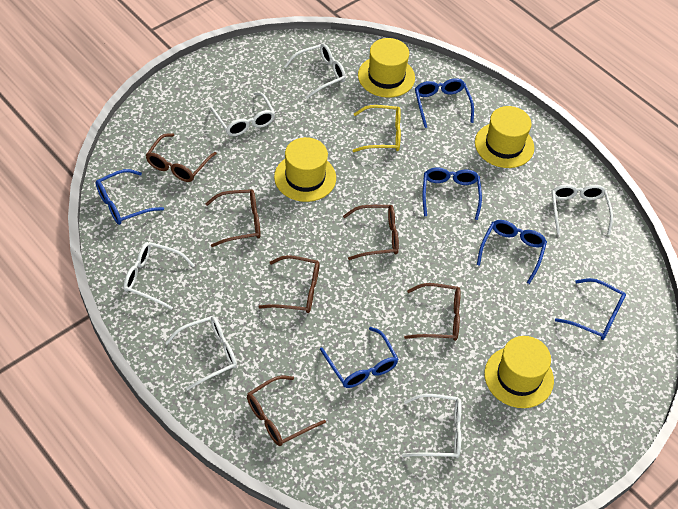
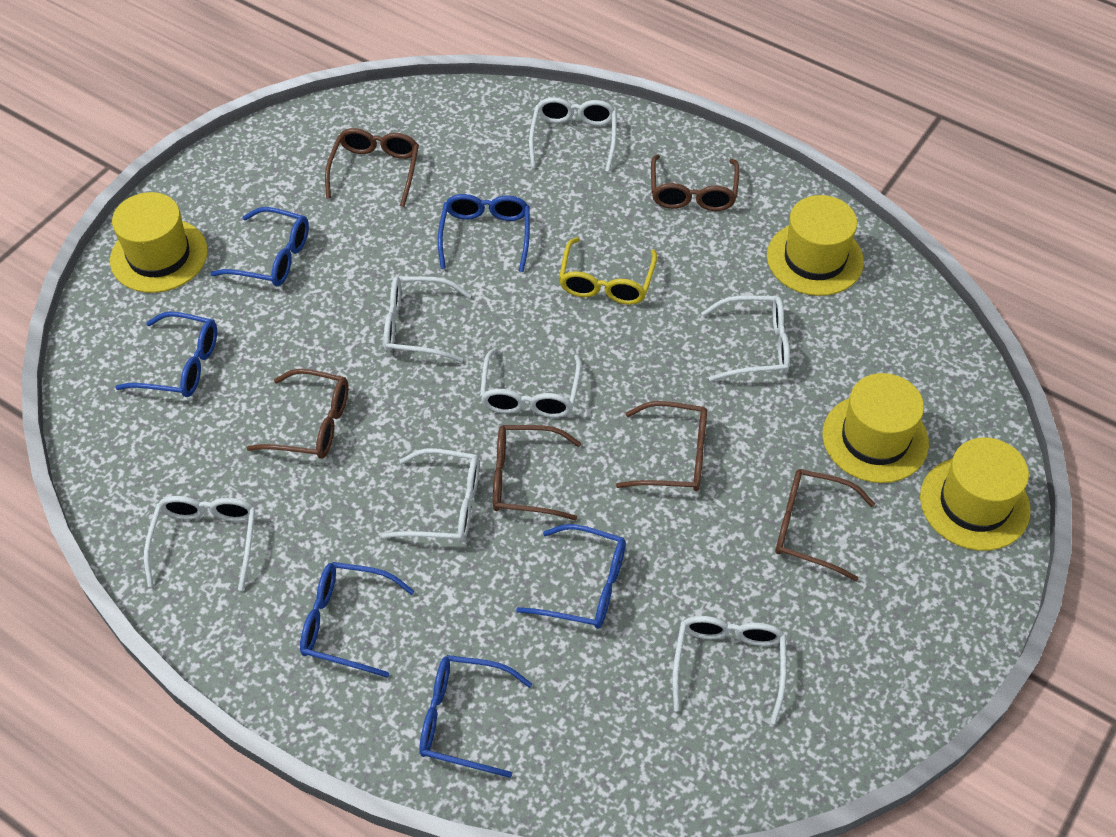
white glasses: [123,242,195,310] [165,316,237,391] [210,92,275,136] [284,43,346,99] [402,394,461,458] [552,184,613,235] = 6 -> [144,496,256,591] [382,448,479,542] [384,276,471,362] [480,347,582,418] [529,97,617,172] [672,616,786,724] [701,296,790,381] = 7

